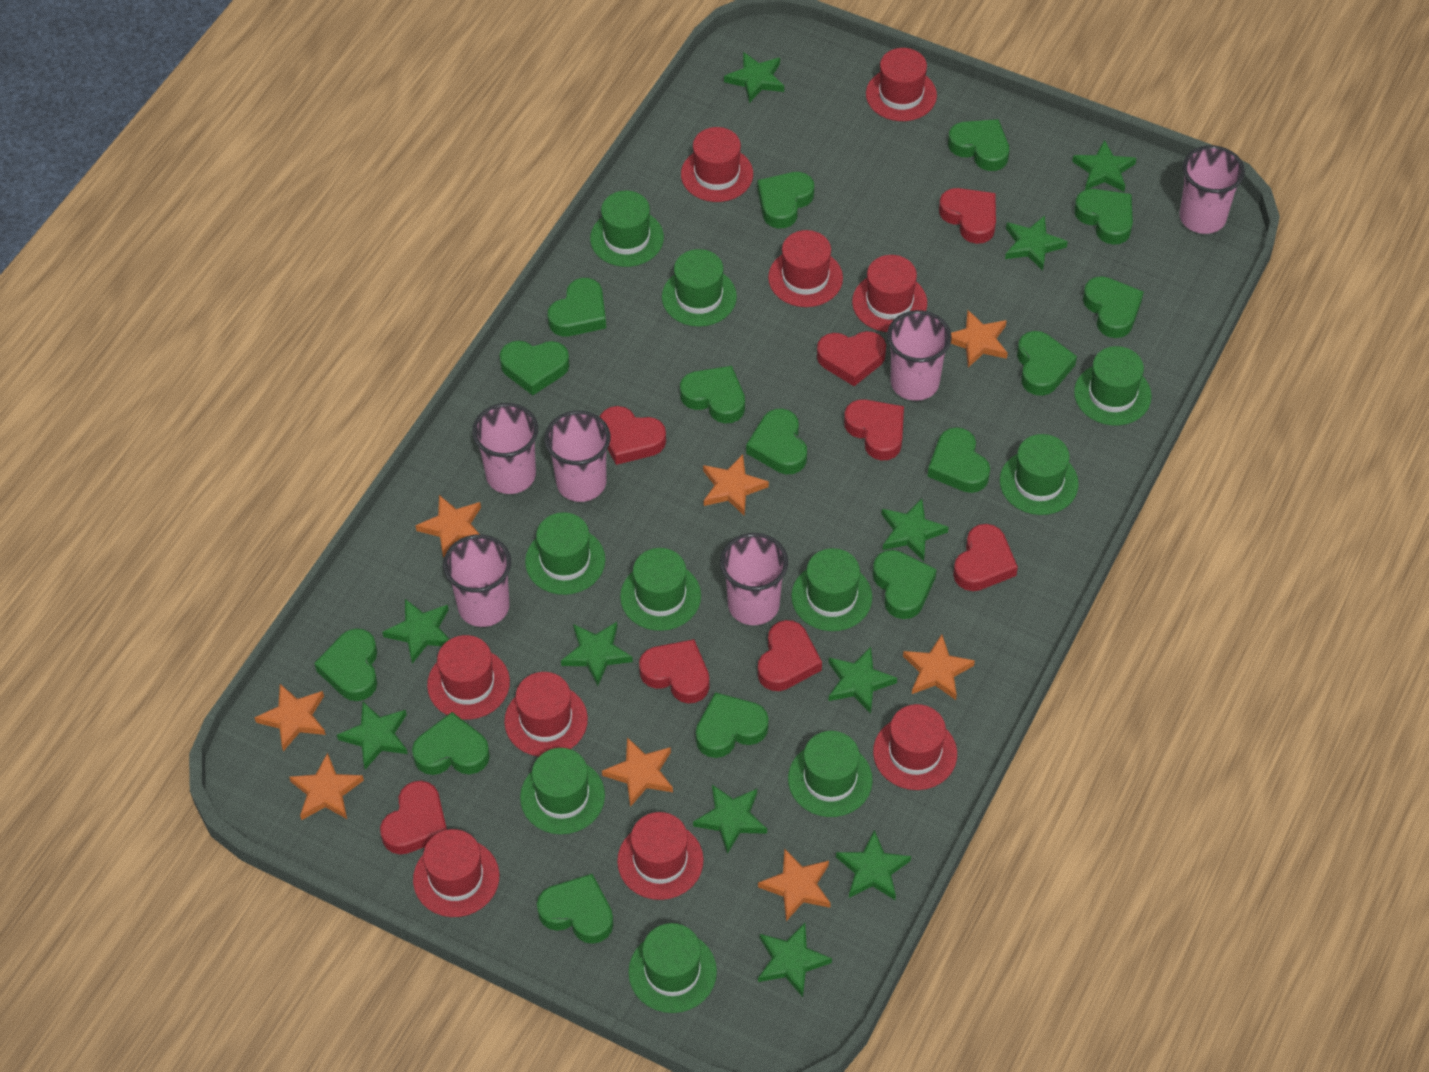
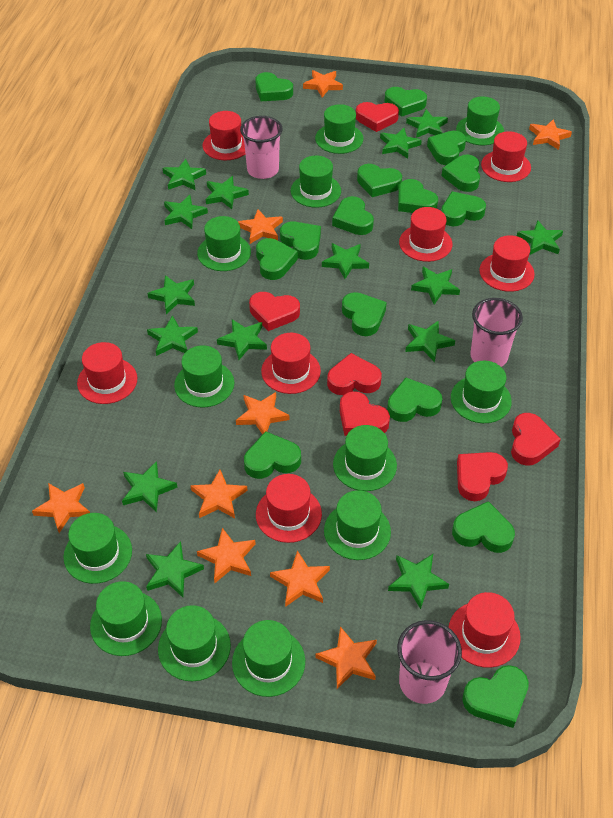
green hat: [520,748,605,834] [525,512,605,595] [590,191,664,267] [620,548,701,631] [628,923,717,1013] [662,249,737,327] [788,731,873,817] [791,548,872,631] [1000,434,1079,515] [1074,346,1152,425] = 10 -> [64,513,132,584] [90,581,162,656] [158,605,231,681] [174,345,234,407] [197,216,251,271] [232,620,305,697] [291,156,341,208] [315,104,363,154] [324,490,391,560] [333,425,397,491] [451,361,512,423] [456,97,504,145] = 12
green star: [337,702,408,769] [382,599,450,664] [561,622,633,686] [693,785,767,854] [724,52,784,103] [758,923,832,997] [828,647,897,714] [836,830,911,900] [882,499,949,561] [1005,215,1068,271] [1072,140,1137,192] = 11 -> [122,461,178,512] [146,541,204,597] [147,315,198,356] [148,275,195,314] [163,159,206,190] [164,195,208,229] [206,176,249,209] [217,319,267,360] [322,243,369,279] [380,128,422,159] [388,554,449,609] [405,320,455,362] [406,109,448,138] [411,267,460,305] [517,220,563,255] = 15
orange star: [254,684,326,751] [289,752,364,820] [416,495,481,557] [602,737,673,807] [703,454,769,516] [758,848,831,921] [903,634,975,700] [951,310,1008,368] = 8 -> [32,483,90,533] [190,470,248,518] [197,528,255,583] [236,392,290,435] [238,209,283,244] [270,550,330,607] [303,70,343,97] [315,626,377,689] [529,119,572,150] = 9
pink cup: [443,535,511,627] [472,403,538,494] [545,411,610,502] [720,533,788,625] [887,310,952,401] [1179,145,1245,234] = 6 -> [240,116,283,179] [397,620,462,704] [470,298,523,367] = 3
red hat: [413,829,499,917] [427,635,510,720] [504,672,588,757] [617,812,704,900] [681,127,753,202] [768,230,843,307] [852,255,927,332] [866,48,937,121] [873,704,957,790] = 9 -> [77,342,137,404] [203,111,245,160] [256,474,322,543] [261,333,321,394] [399,207,453,262] [449,592,521,668] [479,235,535,292] [481,131,531,182] = 8
red heart: [380,781,447,854] [600,406,666,465] [639,639,709,703] [758,620,822,691] [817,331,886,386] [844,399,904,460] [939,188,996,244] [953,524,1018,591] = 8 -> [249,292,300,331] [327,353,382,395] [340,391,390,436] [356,102,399,132] [457,452,508,501] [511,413,561,466] = 6

